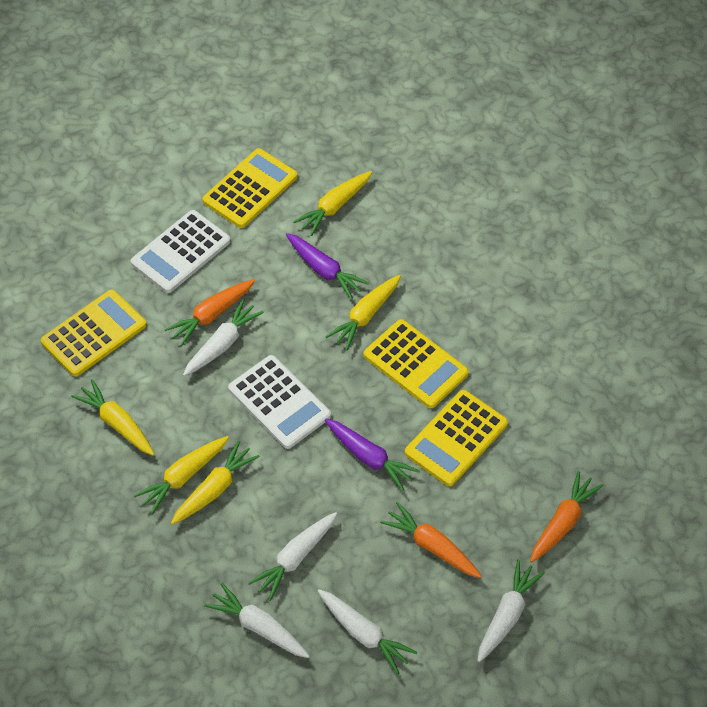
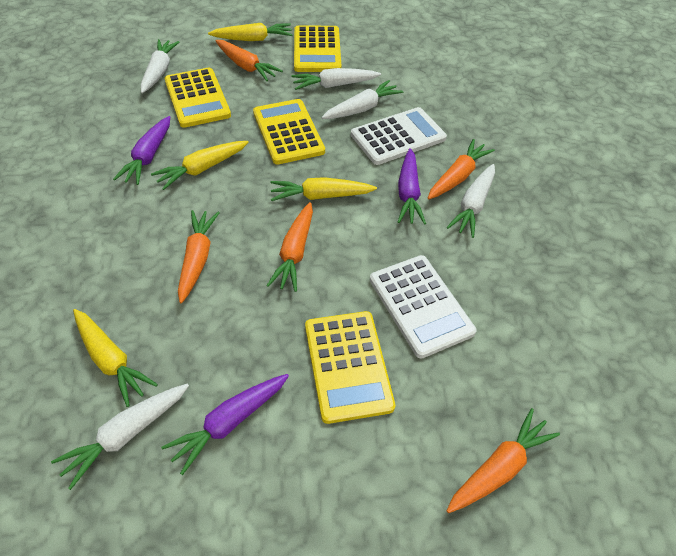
orange carrot: [164,279,255,346] [380,502,482,578] [530,471,603,562] = 3 -> [178,210,220,303] [215,40,283,81] [266,202,313,292] [428,139,495,199] [446,408,560,513] = 5
purple carrot: [286,233,369,299] [325,419,420,491] = 2 -> [113,116,170,185] [161,374,289,475] [398,148,426,224] = 3
yellow carrot: [71,379,154,455] [134,436,229,514] [171,440,260,525] [293,171,372,236] [325,275,401,351] = 5 -> [73,309,158,407] [151,141,249,190] [208,23,293,41] [270,177,377,201] = 4

